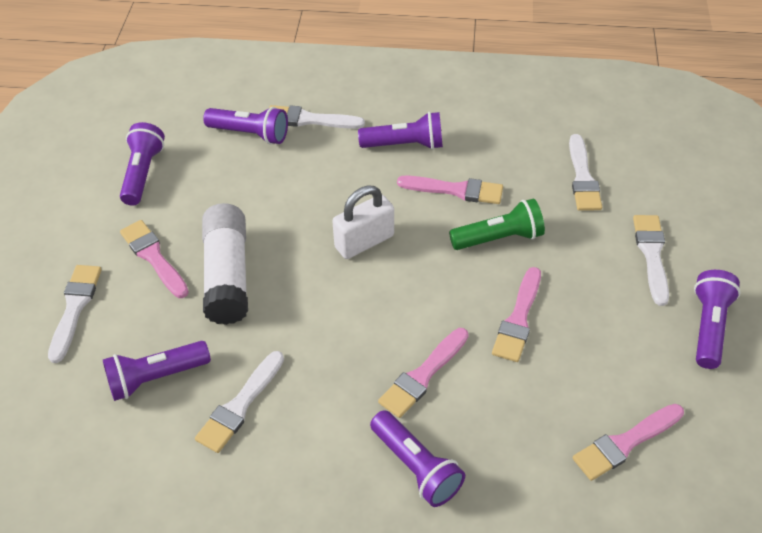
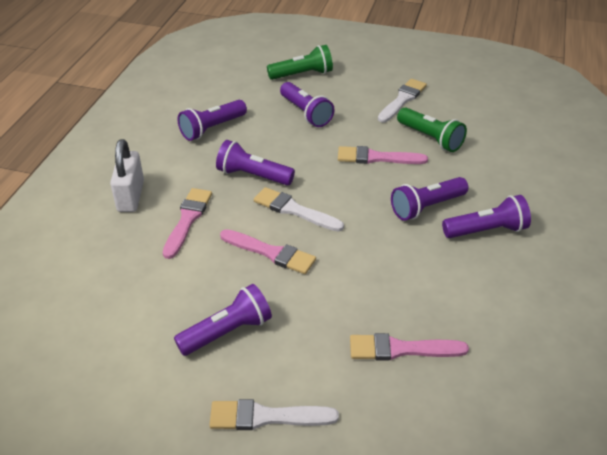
green flashlight: [449,199,545,250] = 1 -> [267,45,333,80] [397,107,467,152] = 2
pink brush: [120,220,189,298] [378,328,469,418] [397,176,503,204] [492,267,541,362] [573,404,684,481] = 5 -> [163,188,212,259] [220,229,316,274] [338,146,428,164] [350,333,469,360] = 4
white brush: [48,265,102,363] [195,351,284,453] [269,105,365,129] [569,134,602,211] [633,215,669,306] = 5 -> [209,399,339,430] [254,187,344,232] [378,79,427,123] = 3
white glue stick: [202,203,248,325] = 1 -> none = 0

